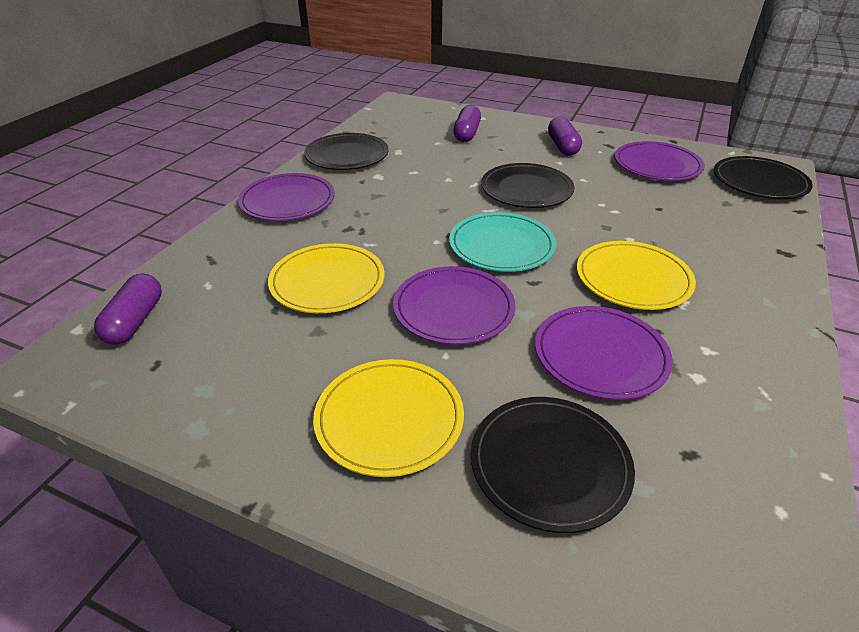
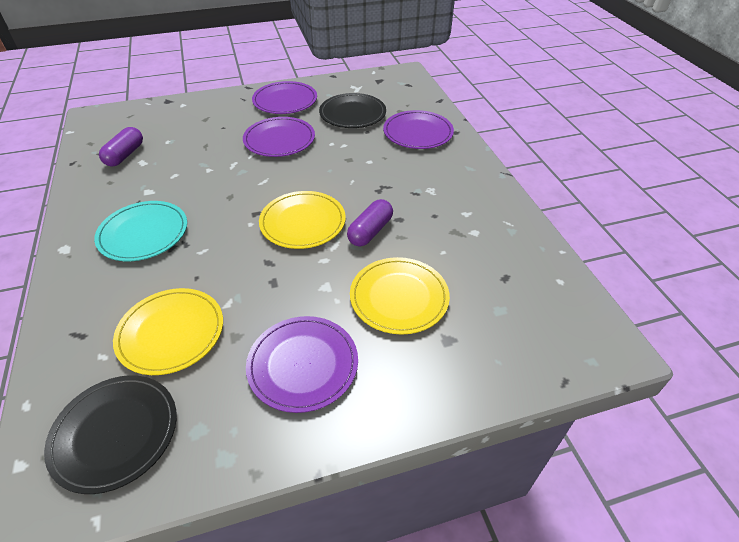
black plate: [304,133,389,170] [471,397,635,533] [481,163,575,208] [714,156,813,199] = 4 -> [44,375,177,494] [319,93,386,128] = 2
purple capsule: [94,273,162,345] [453,105,481,142] [548,116,582,156] = 3 -> [99,127,143,166] [347,199,393,246] = 2

